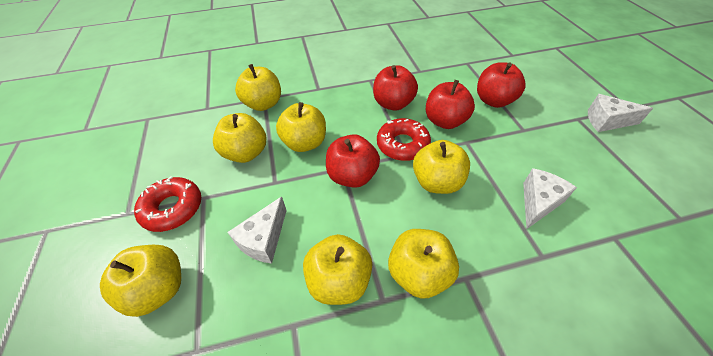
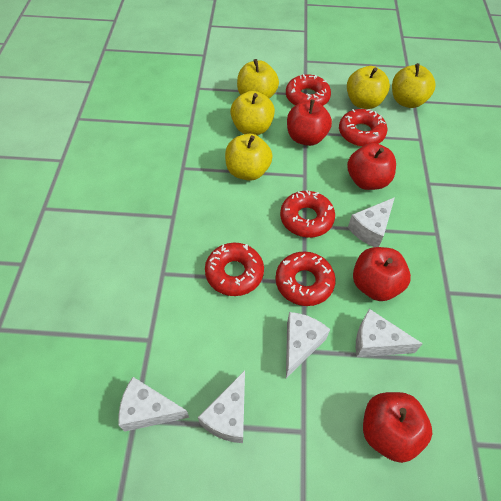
red donut: [134,177,201,232] [377,118,431,161] = 2 -> [205,243,264,296] [275,251,336,306] [280,190,335,238] [286,74,331,106] [339,109,387,147] = 5
white cheese: [228,197,287,264] [523,168,577,229] [588,94,653,132] = 3 -> [118,377,189,432] [198,370,245,443] [286,312,330,378] [348,197,395,247] [356,309,423,357] = 5
yellow apple: [100,245,181,317] [213,113,266,163] [235,64,281,111] [276,102,326,152] [303,234,373,305] [388,229,459,299] [413,140,470,194] = 7 -> [225,134,273,181] [230,91,275,135] [237,59,279,99] [347,66,390,109] [392,63,436,108] = 5

